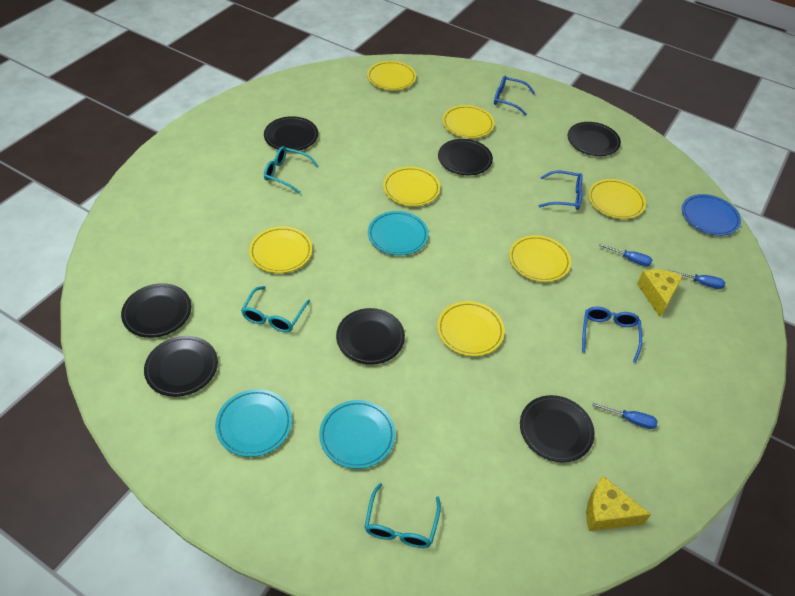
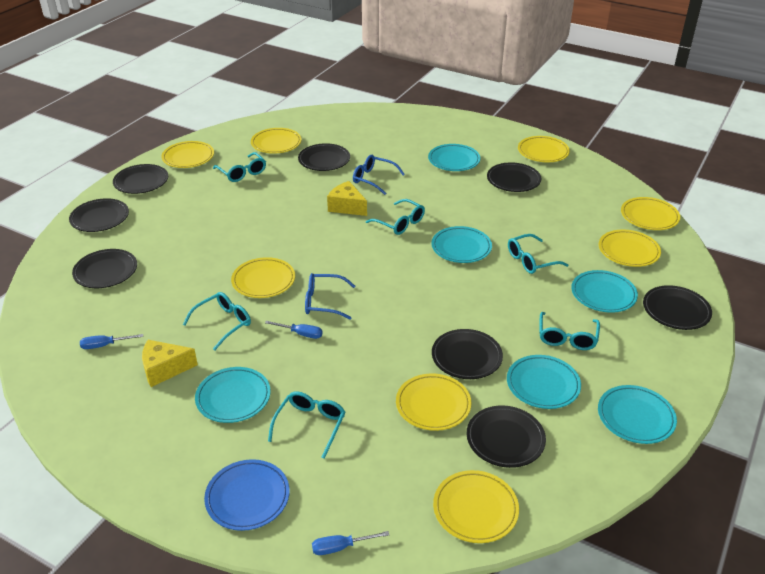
black plate: [121,283,192,338] [144,336,218,397] [264,116,318,151] [336,308,405,365] [438,139,493,175] [520,395,595,463] [568,122,621,156] = 7 -> [69,198,129,232] [72,249,137,288] [113,164,168,194] [298,143,350,171] [432,329,503,379] [467,405,546,468] [487,162,541,192] [643,285,712,330] = 8
blue glasses: [494,75,535,115] [539,170,582,210] [582,307,642,363] = 3 -> [305,273,355,320] [353,155,405,195] = 2
turquoise glasses: [241,286,310,332] [264,146,319,194] [364,483,441,548] = 3 -> [183,292,251,351] [213,152,266,182] [268,391,345,459] [366,199,425,235] [508,234,568,274] [539,312,600,350] = 6
turquoise plate: [215,389,292,457] [319,400,395,469] [368,211,429,256] = 3 -> [195,367,271,423] [428,144,480,171] [431,226,492,263] [507,355,581,409] [571,270,638,313] [598,385,677,444] = 6
yellow plate: [249,226,312,273] [367,61,416,90] [383,167,440,206] [437,301,505,356] [442,105,494,138] [509,235,571,282] [588,179,646,219] = 7 -> [161,141,214,168] [231,257,295,298] [251,128,302,154] [396,373,471,431] [433,470,519,543] [518,136,570,162] [599,229,661,267] [621,197,680,230] = 8

